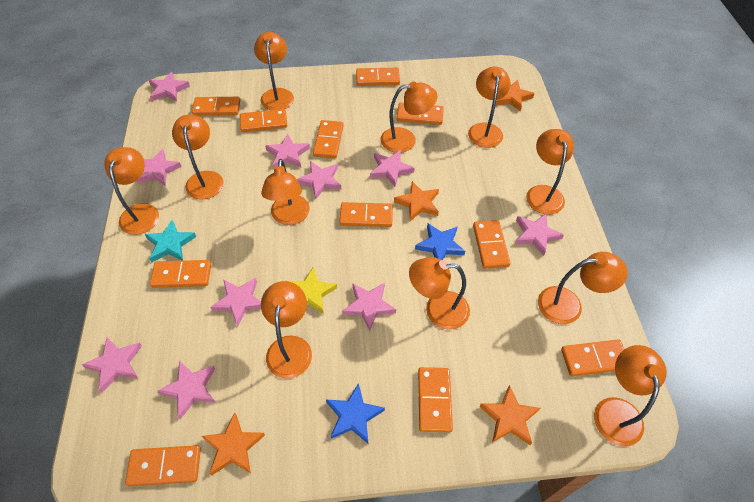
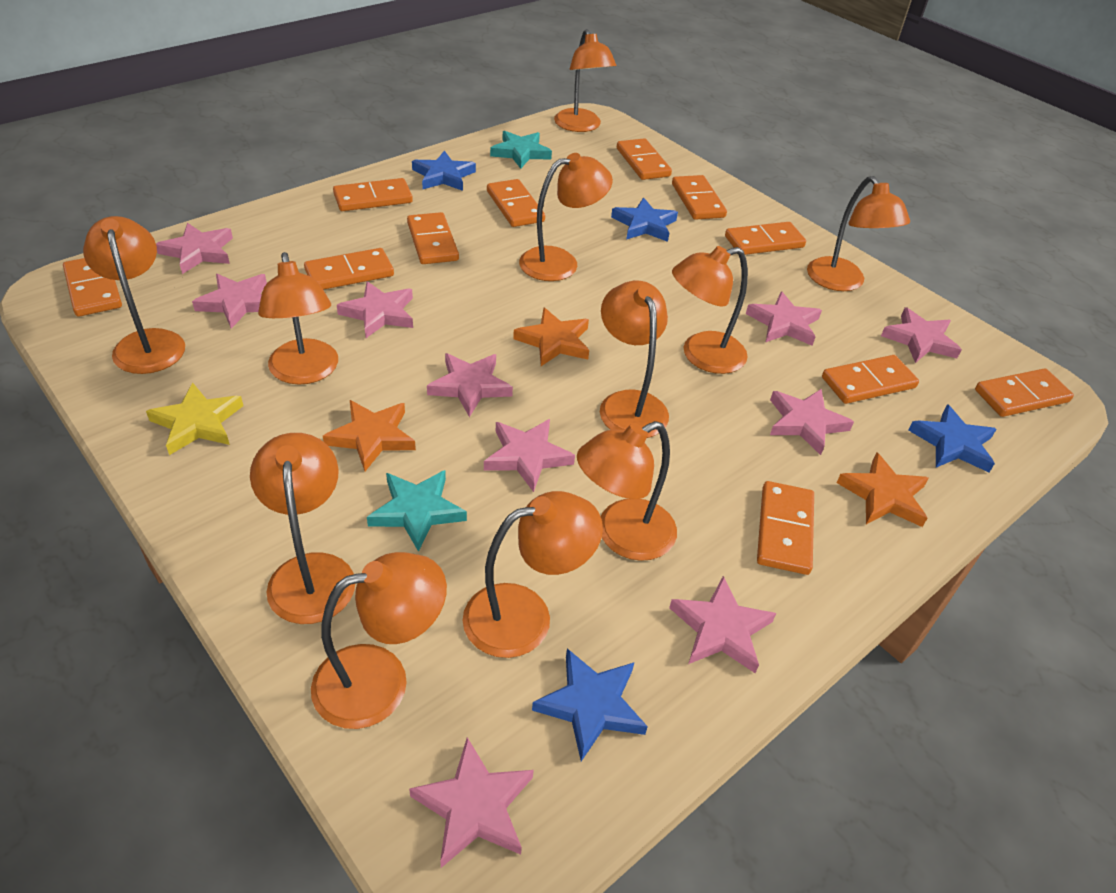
blue star: [326,383,385,443] [415,223,465,260] = 2 -> [412,151,476,191] [532,648,648,761] [611,198,678,242] [908,404,997,472] = 4
orange star: [202,412,265,476] [394,181,439,221] [479,385,540,445] [496,80,535,111] = 4 -> [323,400,416,471] [513,308,589,366] [837,452,929,527] = 3
turquoise star: [145,220,196,262] = 1 -> [367,470,467,552] [490,131,552,169] = 2

